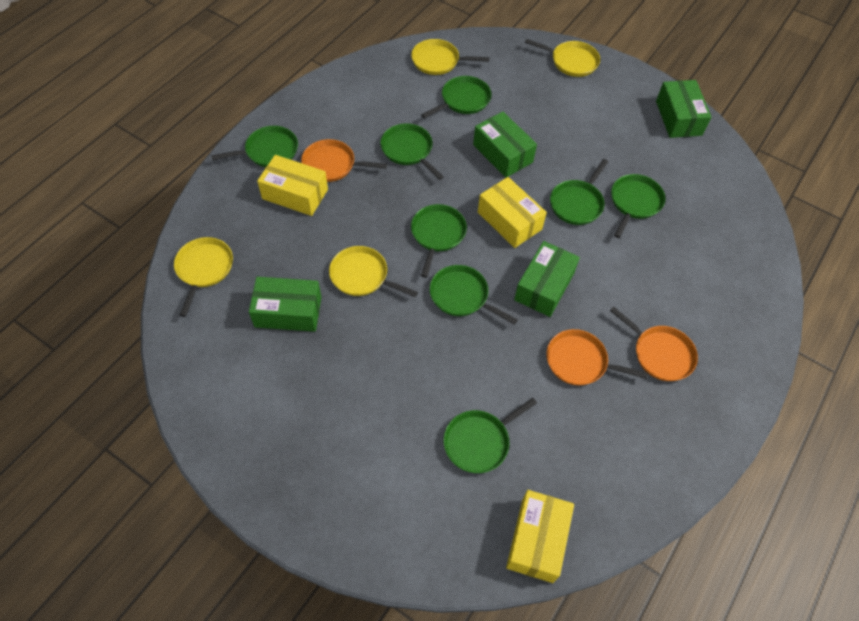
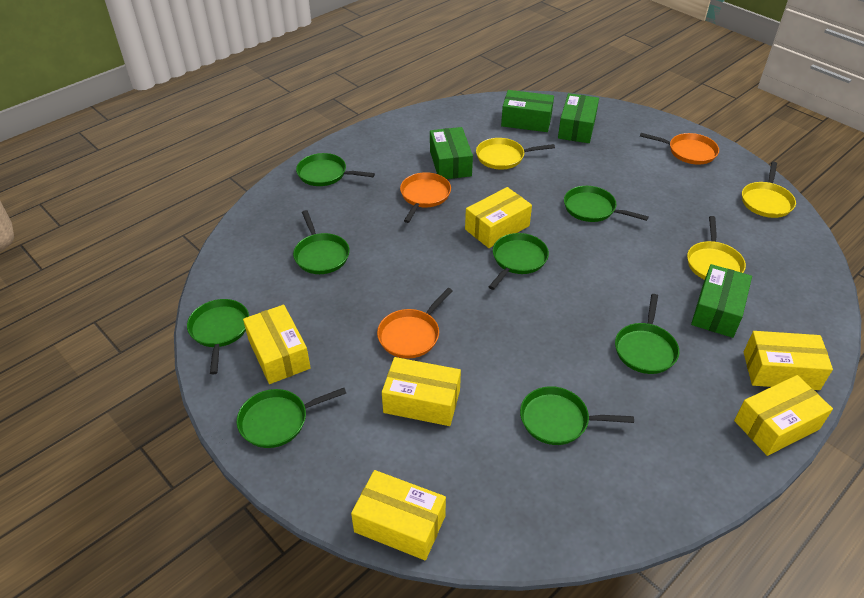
yellow box: [257,155,328,216] [478,177,547,248] [506,490,574,583] = 3 -> [243,305,311,384] [351,470,446,560] [382,357,461,426] [465,187,532,248] [734,375,833,456] [744,331,833,390] = 6
yellow pan: [174,237,233,317] [329,246,418,297] [411,39,489,75] [525,39,600,77] = 4 -> [476,138,555,170] [687,216,746,280] [742,162,796,218] = 3

